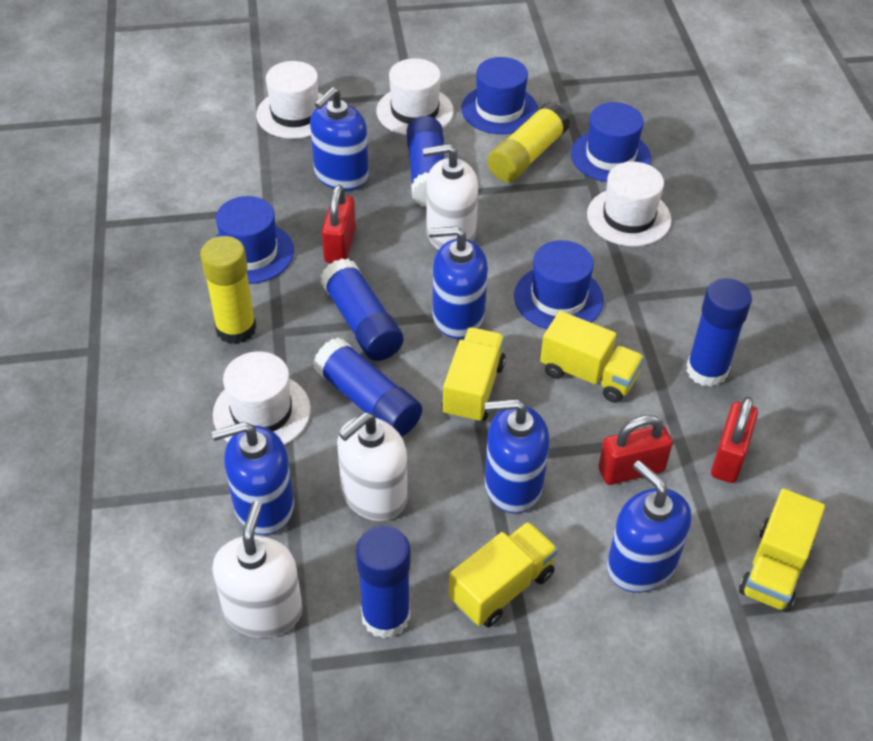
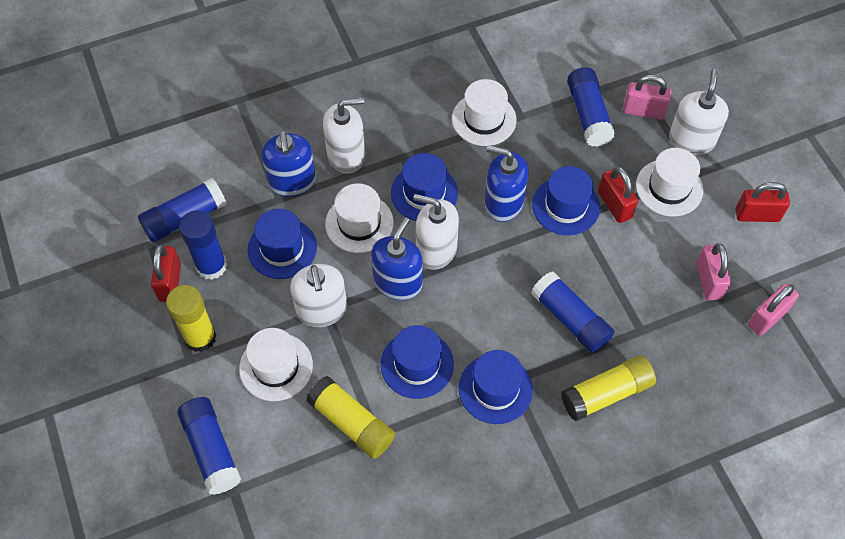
blue hat: [214,196,294,284] [461,57,538,134] [514,240,604,329] [571,102,651,182] = 4 -> [247,209,317,279] [381,325,454,399] [391,153,458,221] [459,350,533,424] [532,166,600,235] = 5
blue soap dispenser: [212,422,294,535] [310,87,369,191] [429,226,488,339] [484,399,549,514] [607,461,691,593] = 5 -> [261,130,316,197] [371,217,422,300] [484,146,529,222] = 3
pink padlock: none = 0 -> [623,75,671,120] [696,243,731,301] [748,284,799,336] = 3
white soap dispenser: [212,501,302,638] [337,412,407,521] [423,144,478,250] = 3 -> [290,264,347,327] [323,98,365,173] [413,194,459,270] [669,69,729,155] = 4
yellow glue stick: [200,236,257,344] [487,102,570,182] = 2 -> [166,285,217,352] [306,376,395,459] [561,355,656,421] = 3
yellow truck: [442,327,506,423] [449,522,558,627] [540,311,644,403] [739,488,825,612] = 4 -> none = 0

